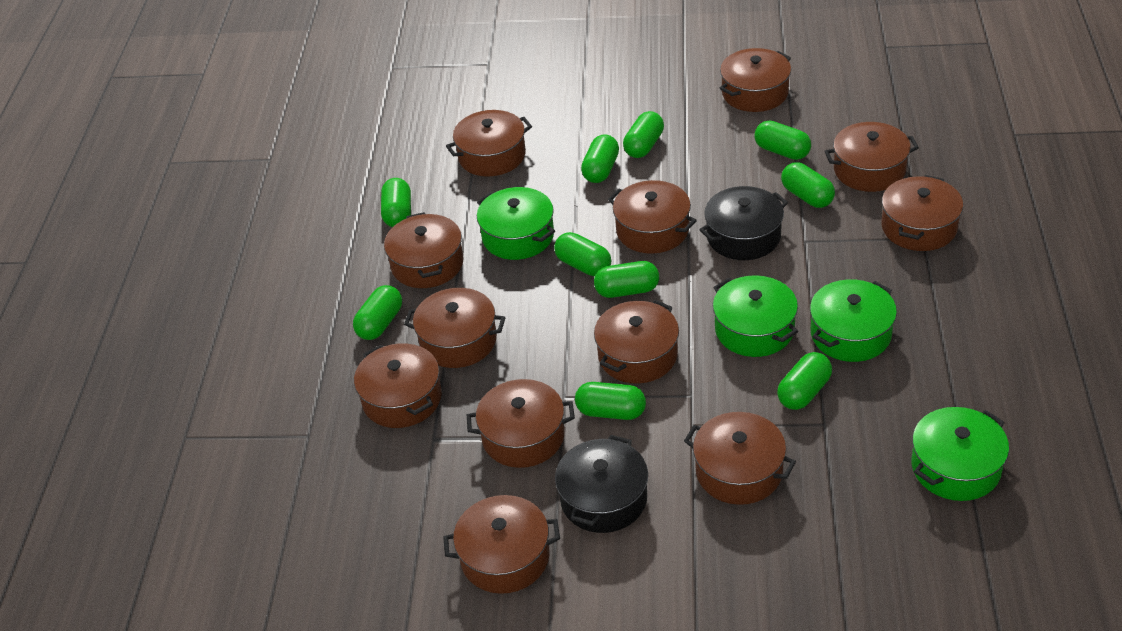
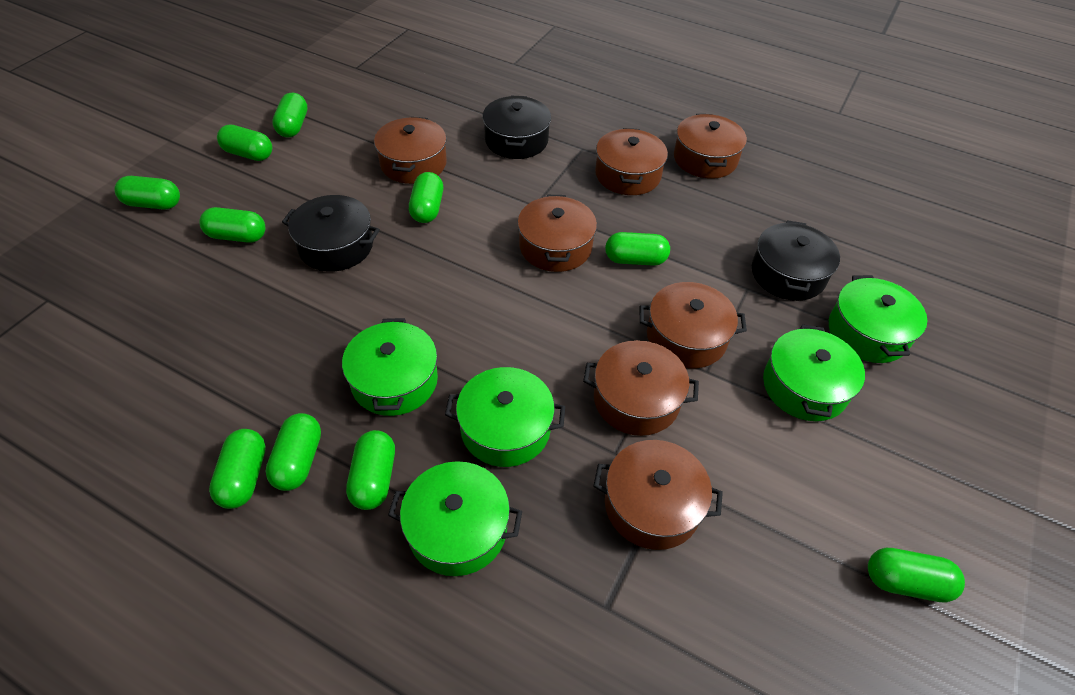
black pot: [555,435,648,533] [699,186,788,260] = 2 -> [282,195,380,272] [482,96,551,159] [752,220,840,301] = 3
brown pot: [354,344,442,428] [384,212,464,288] [404,288,505,368] [443,495,560,594] [446,110,532,177] [467,379,575,468] [594,300,679,384] [608,180,697,254] [684,412,796,505] [720,48,791,112] [824,122,919,192] [882,175,963,251] = 12 -> [374,117,447,184] [518,195,597,272] [583,340,699,436] [593,440,723,550] [595,128,668,195] [639,282,747,368] [674,114,747,179] = 7
green pot: [477,187,555,260] [713,275,798,357] [810,279,897,362] [912,407,1009,501] = 4 -> [342,318,438,416] [388,461,522,576] [445,367,565,467] [763,324,865,421] [829,275,927,363] = 5

